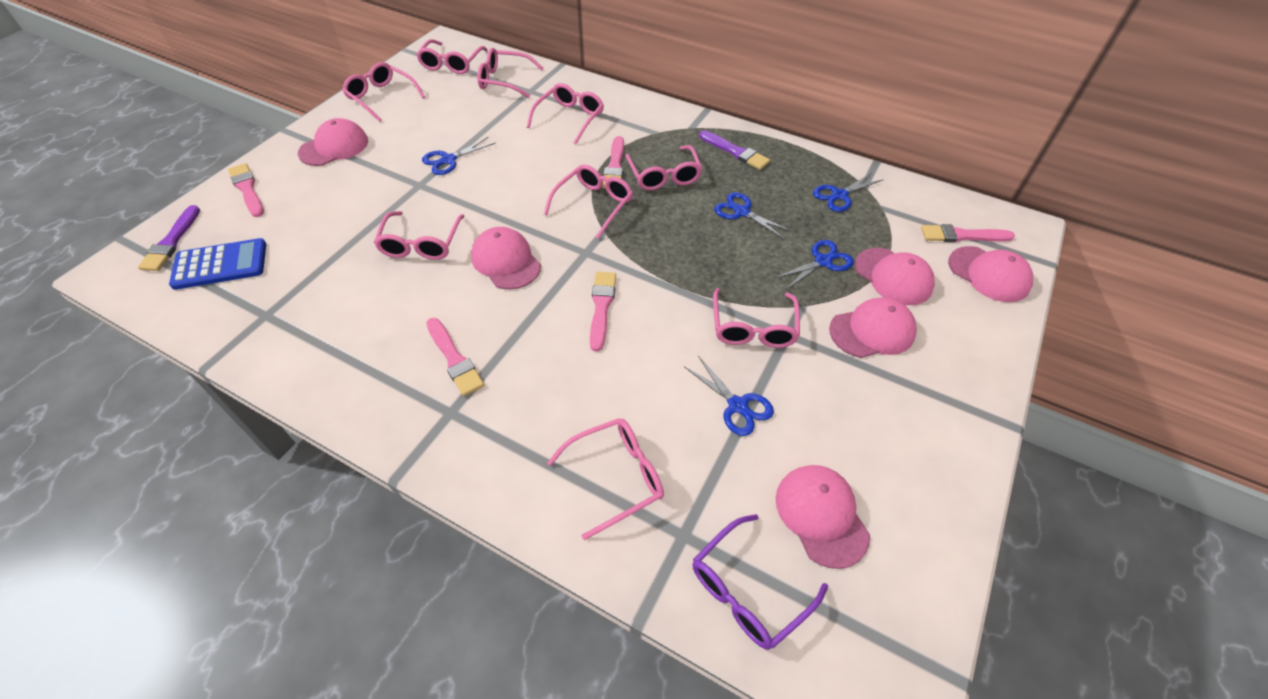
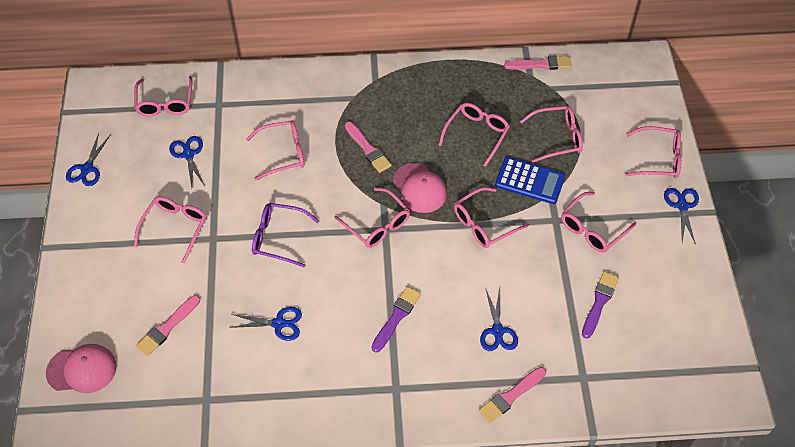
pink brush: [228,163,264,217] [426,318,484,396] [590,272,616,351] [602,136,624,188] [921,224,1015,242] = 5 -> [136,295,200,356] [345,122,392,173] [478,367,546,423] [504,56,572,70] = 4
pink cap: [298,118,368,166] [471,227,541,289] [776,465,870,569] [829,297,917,358] [855,248,935,305] [948,246,1033,302] = 6 -> [46,344,117,393] [393,163,447,213] = 2

